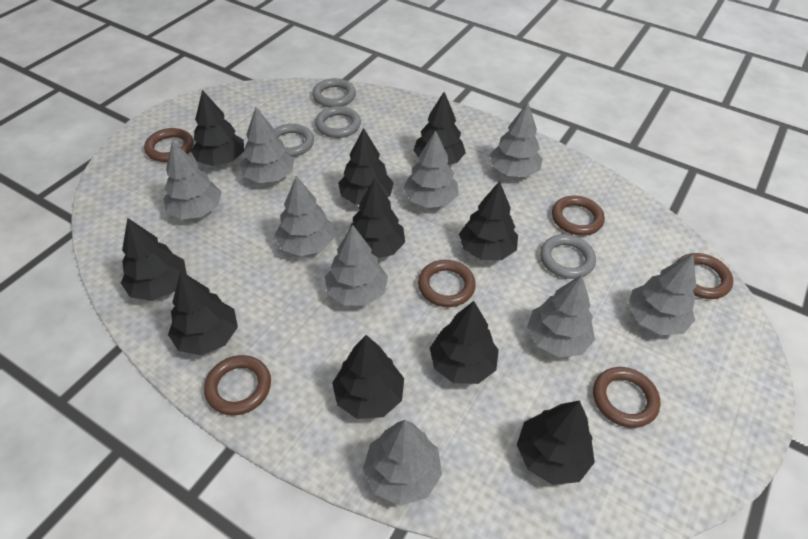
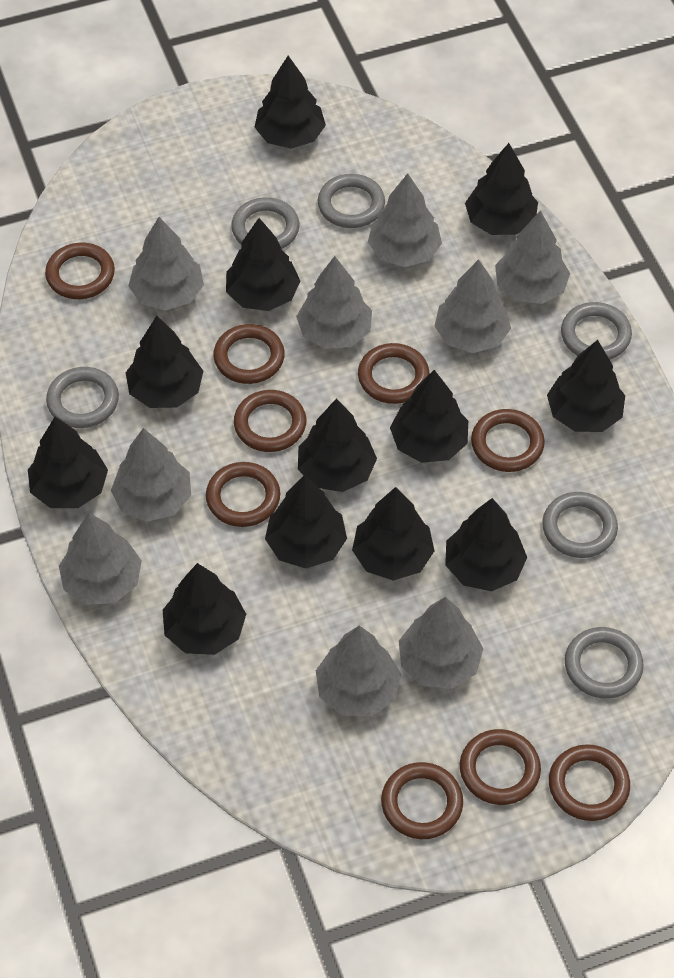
black tree: [121,218,187,301] [168,271,238,355] [191,90,244,166] [332,335,404,419] [338,128,394,205] [349,179,405,258] [413,92,466,165] [430,301,499,384] [459,181,518,260] [517,400,595,485] = 10 -> [28,417,108,508] [125,316,203,408] [163,563,246,655] [226,218,300,311] [255,56,326,149] [265,475,347,568] [298,398,377,492] [352,487,435,581] [390,370,468,463] [445,498,527,591] [465,143,538,235] [547,340,625,432] = 12
brown ring: [144,128,194,162] [204,355,271,415] [418,260,476,307] [552,196,605,236] [593,367,661,428] [677,253,733,299] = 6 -> [45,242,115,299] [206,462,280,527] [213,324,285,384] [234,390,307,452] [358,343,429,404] [381,762,463,839] [460,729,541,805] [471,409,545,472] [549,744,630,821] = 9
grey ring: [275,124,314,157] [312,78,356,107] [315,106,361,138] [540,234,596,279] = 4 -> [46,367,119,428] [231,197,299,249] [318,174,385,228] [542,492,618,558] [561,302,632,360] [565,627,644,699] = 6

